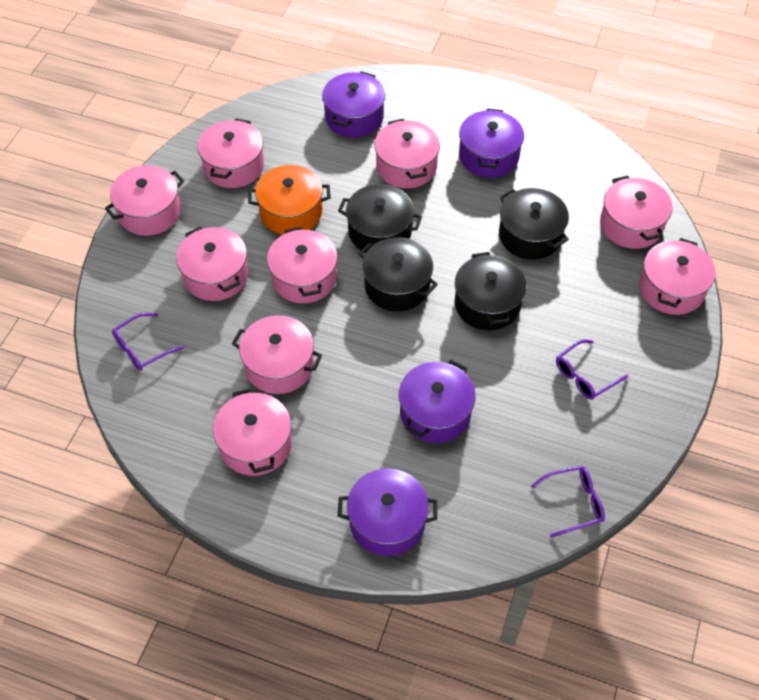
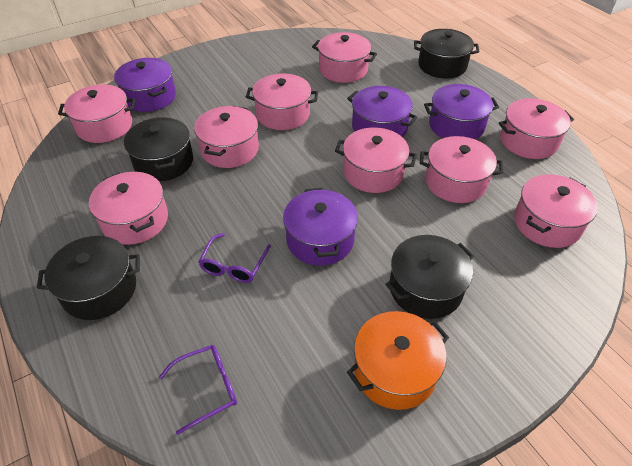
purple glasses: [112,313,184,371] [531,466,605,538] [556,340,628,399] = 3 -> [159,345,237,435] [198,233,271,283] = 2

